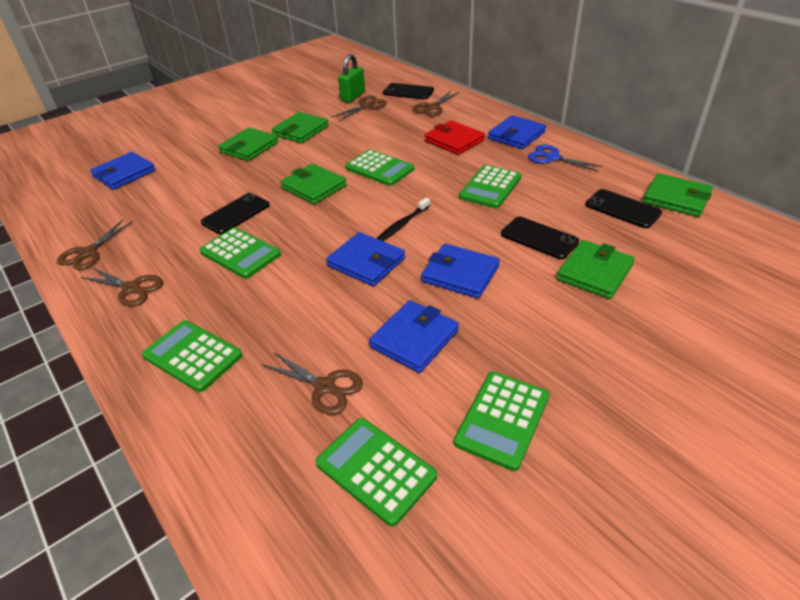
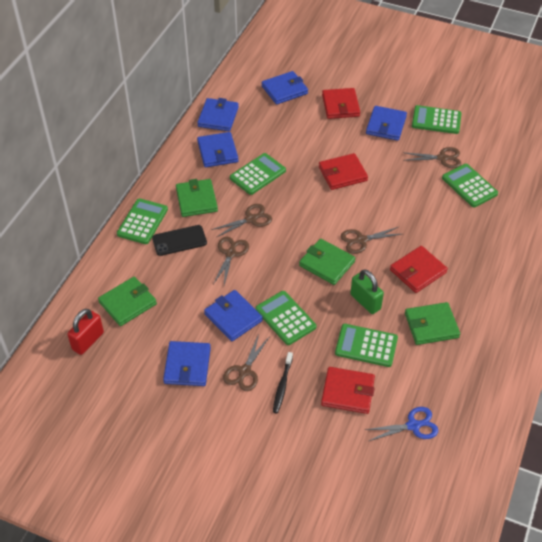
black phone: [201,193,270,234] [383,83,434,99] [501,217,579,259] [585,189,662,228] = 4 -> [152,225,207,256] = 1
blue wallet: [90,152,155,190] [326,232,405,286] [369,300,459,373] [421,244,500,299] [488,115,546,149] = 5 -> [163,341,211,386] [197,98,239,131] [197,132,239,167] [204,290,263,341] [262,71,308,105] [366,106,407,141] = 6
green wallet: [218,127,279,161] [272,112,328,143] [280,164,347,204] [557,240,635,299] [643,173,713,217] = 5 -> [98,276,157,326] [176,179,218,217] [299,239,355,285] [405,302,460,345] = 4
red padlock: none = 0 -> [67,309,104,355] = 1
red wallet: [425,120,485,155] = 1 -> [319,153,368,190] [321,367,375,414] [322,88,360,119] [390,246,448,293] = 4

